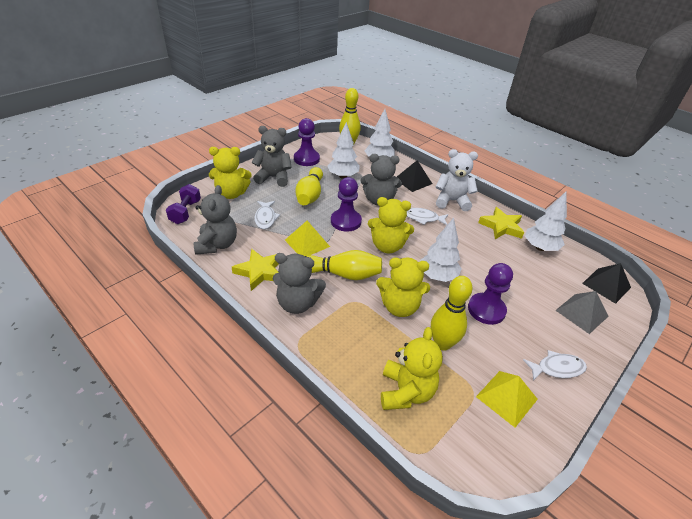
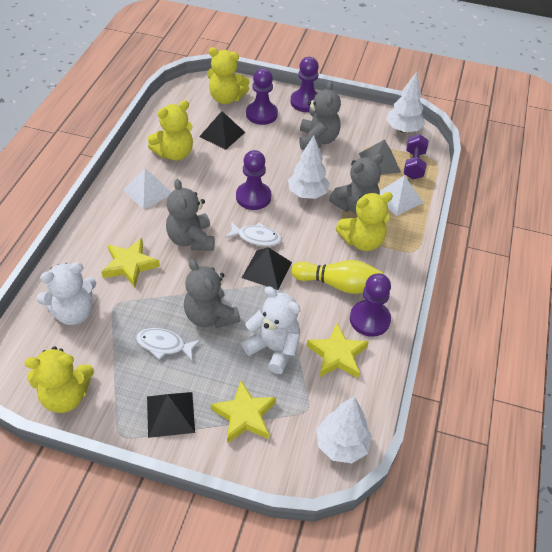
black pyramid: [397,160,432,192] [582,263,631,304] = 2 -> [147,392,195,438] [199,111,245,150] [242,247,292,290] = 3
purple pawn: [294,118,320,166] [331,177,362,232] [468,263,513,325] = 3 -> [236,150,271,210] [246,68,278,125] [290,57,319,112] [350,273,391,337] = 4
white fish: [254,201,280,229] [407,208,448,225] [523,350,587,381] = 3 -> [136,328,200,360] [225,222,282,246] = 2
white pyramid: none = 0 -> [123,168,171,210] [380,175,424,216] = 2
white teddy bear: [436,149,478,211] = 1 -> [37,262,96,325] [241,286,300,374] = 2
white tree: [328,122,360,179] [364,109,395,157] [420,218,462,282] [525,192,567,251] = 4 -> [288,135,330,199] [317,396,372,463] [386,72,425,133] = 3
yellow bowling pin: [295,167,323,205] [306,250,382,280] [339,88,360,146] [431,276,473,351] = 4 -> [291,260,383,294] = 1
yellow pyramid: [285,221,330,256] [476,371,538,427] = 2 -> none = 0
yellow star: [232,249,279,291] [478,207,524,239] = 2 -> [101,238,160,287] [211,380,276,444] [307,323,369,378] = 3

